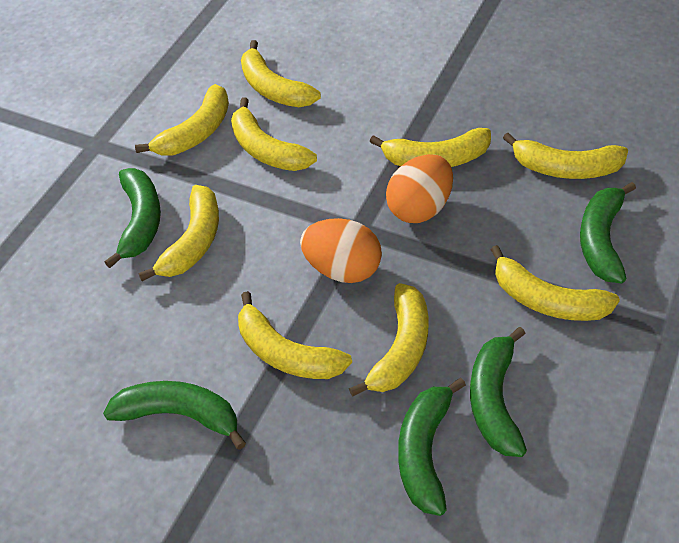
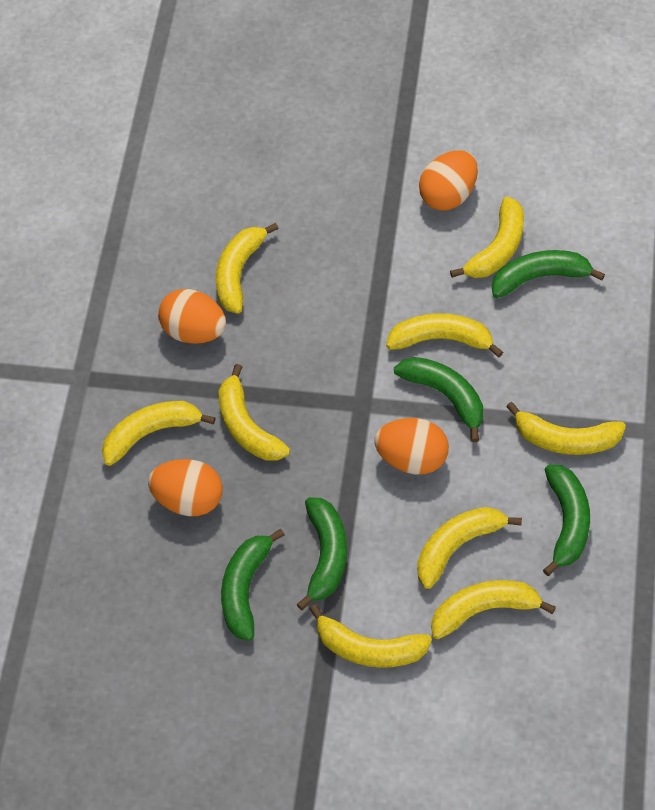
orange egg: [300,218,382,283] [386,154,453,223] = 2 -> [148,459,223,516] [158,289,226,344] [375,418,449,475] [419,150,478,210] = 4

